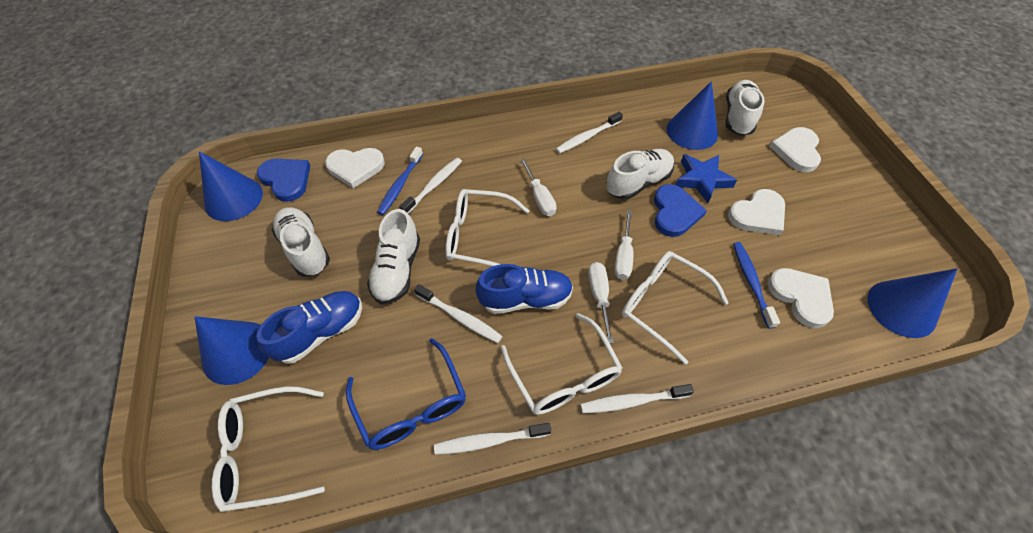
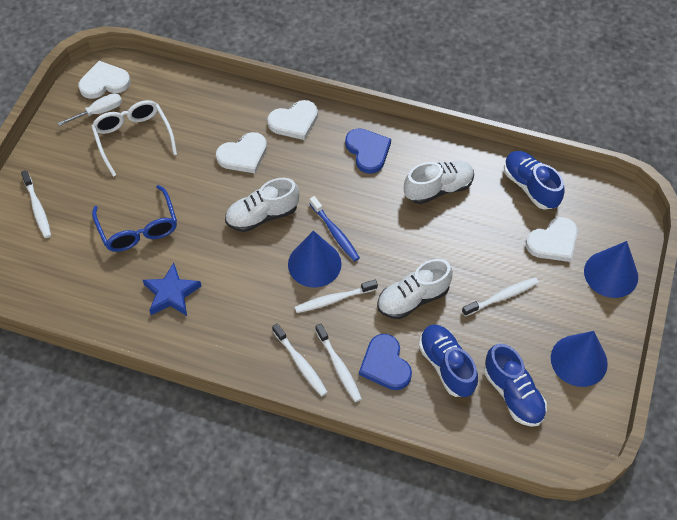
blue cone: [195,316,269,385] [199,151,263,221] [666,81,718,150] [868,269,957,338] = 4 -> [288,230,342,288] [551,331,608,387] [584,241,638,298] = 3
blue shoe: [256,291,362,364] [475,264,573,314] = 2 -> [419,324,478,397] [484,344,547,427] [504,151,565,210] = 3
blue toothbrush: [377,147,423,215] [733,242,780,329] = 2 -> [309,196,360,262] = 1
white glasses: [212,386,325,512] [445,189,529,266] [501,313,623,415] [622,251,729,365] = 4 -> [91,100,177,177] = 1
white screwdriver: [520,158,557,216] [588,262,614,343] [614,210,634,280] = 3 -> [58,93,122,126] = 1
white shoe: [272,207,330,277] [367,209,420,305] [606,149,674,200] [726,80,765,136] = 4 -> [225,178,299,232] [377,259,453,319] [404,161,474,204] = 3

